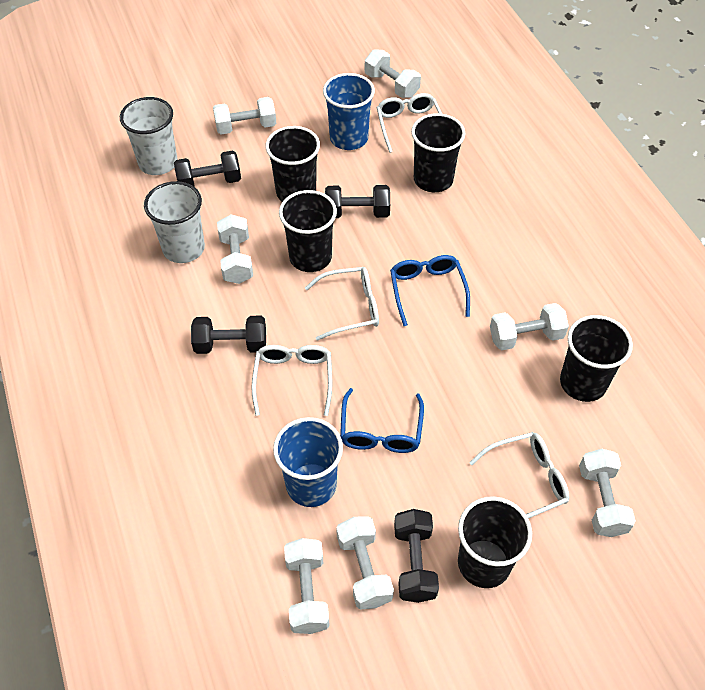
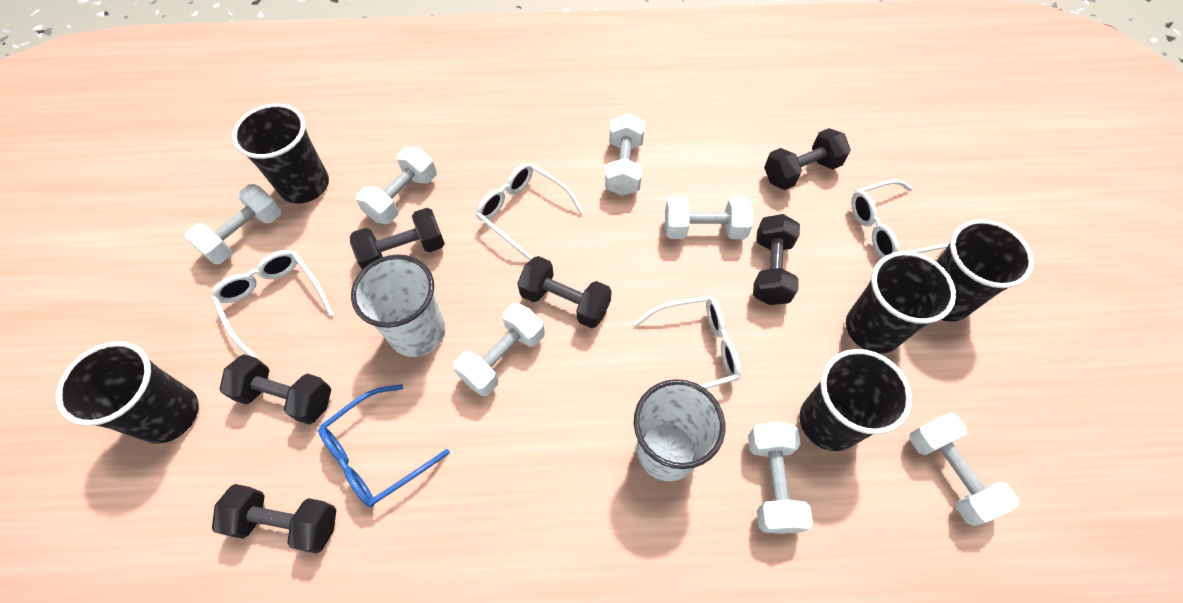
black dumbbell: [174,150,241,187] [191,316,266,354] [325,185,390,218] [394,509,439,603] = 4 -> [212,484,336,554] [220,354,331,425] [350,208,445,270] [517,256,612,328] [753,214,800,305] [764,128,851,190] = 6
blue cup: [273,417,343,507] [323,73,375,150] = 2 -> none = 0
blue glasses: [340,388,424,453] [390,255,470,326] = 2 -> [318,384,450,507] = 1

